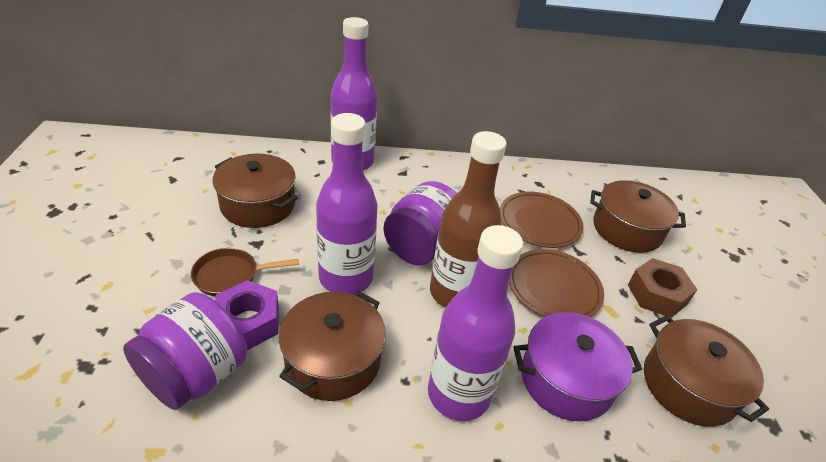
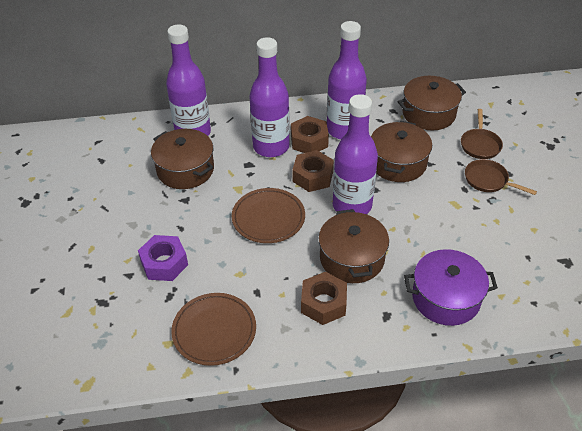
brown bottle: [430,131,506,308] = 1 -> none = 0
brown nut: [628,258,697,318] = 1 -> [291,116,329,153] [292,150,334,192] [301,272,347,325] = 3
brown pan: [191,248,299,297] = 1 -> [461,109,503,159] [465,159,537,195] = 2
purple bottle: [316,113,378,295] [330,17,377,171] [428,225,523,421] = 3 -> [166,24,211,136] [249,37,290,157] [327,21,367,139] [333,94,378,214] = 4
purple jar: [123,292,247,410] [383,181,457,266] = 2 -> none = 0

